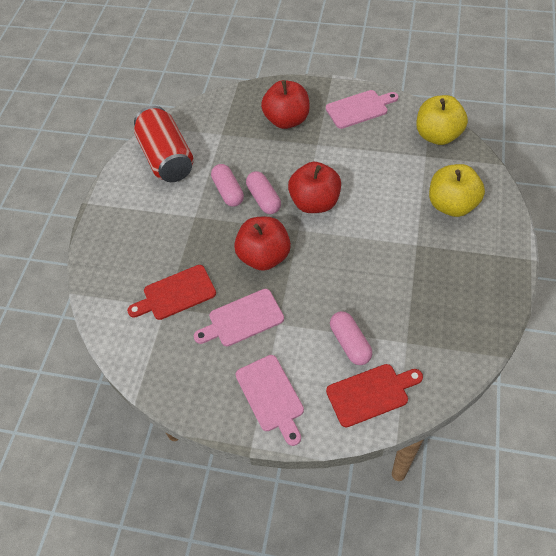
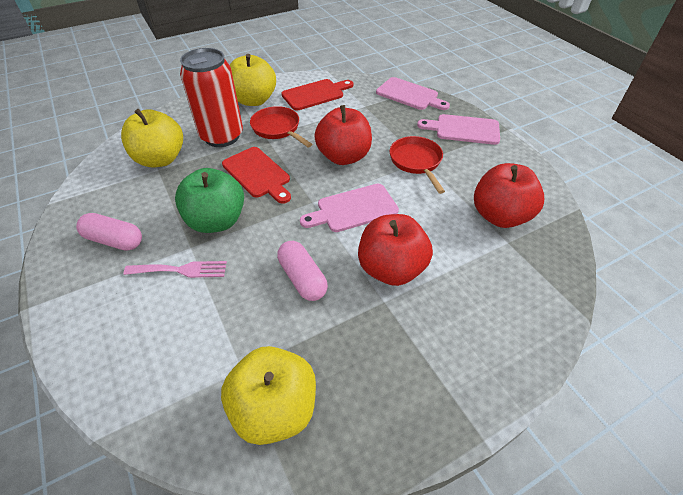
green apple: none = 0 -> [175,168,244,233] = 1
pink capsule: [211,164,244,207] [246,171,281,214] [330,311,372,365] = 3 -> [76,213,142,251] [277,241,328,301] = 2
pink fork: none = 0 -> [123,261,227,278] = 1
red pan: none = 0 -> [250,106,312,147] [390,136,445,194] = 2
yellow apple: [416,95,468,145] [429,164,485,217] = 2 -> [121,109,183,168] [221,346,316,445] [230,54,276,106] = 3

